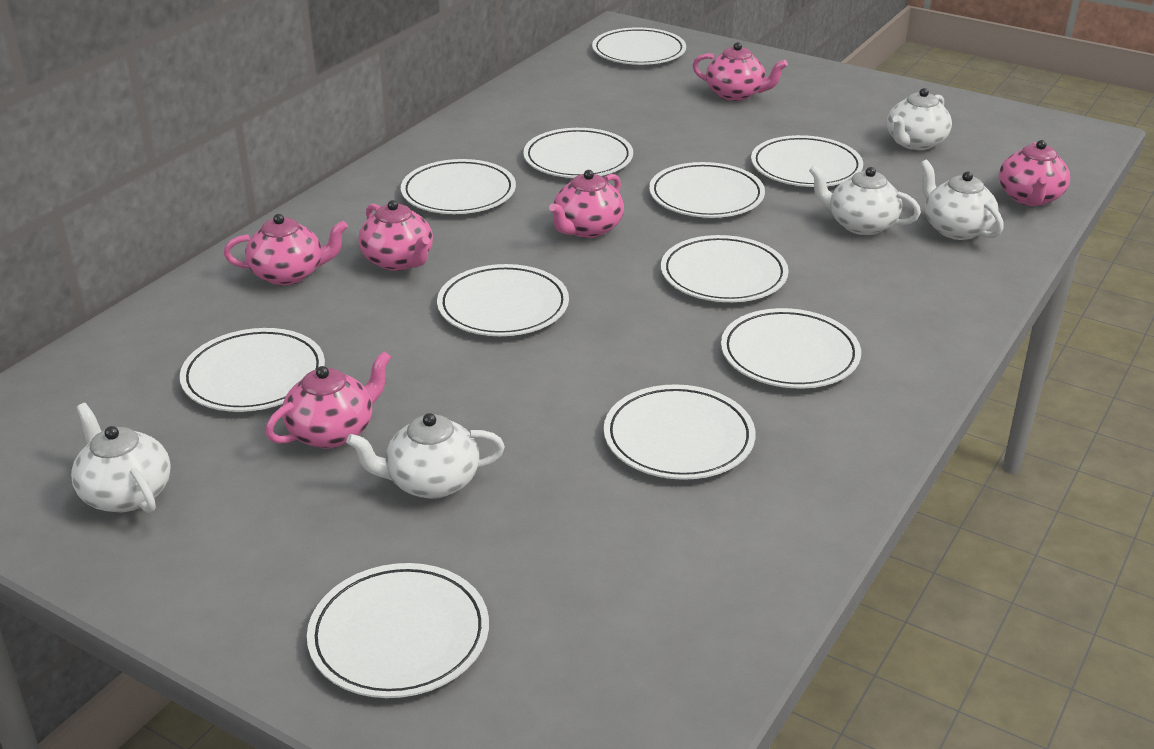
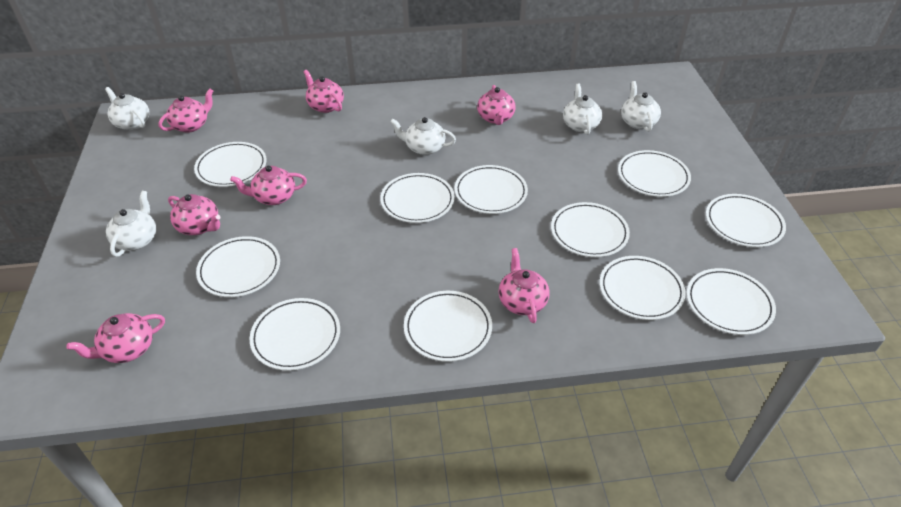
pink teapot: [224,214,348,285] [265,351,391,449] [359,200,433,271] [549,170,624,238] [693,42,788,101] [999,140,1070,206] = 6 -> [67,313,165,363] [158,89,213,133] [168,194,221,235] [230,166,307,205] [303,70,344,113] [477,85,516,125] [498,248,550,323] = 7

